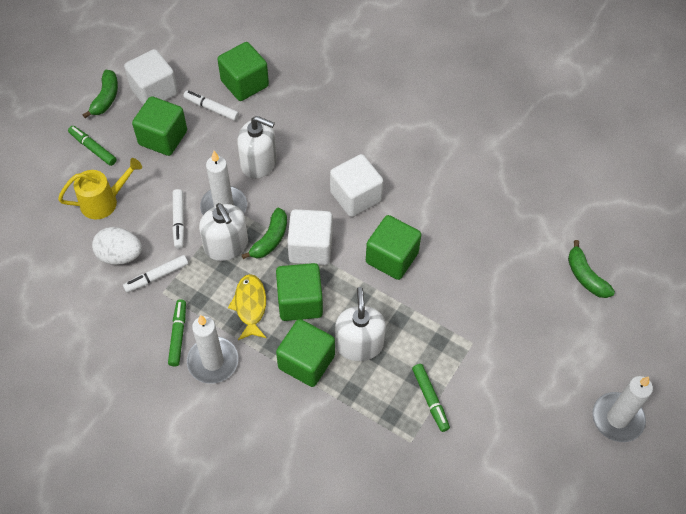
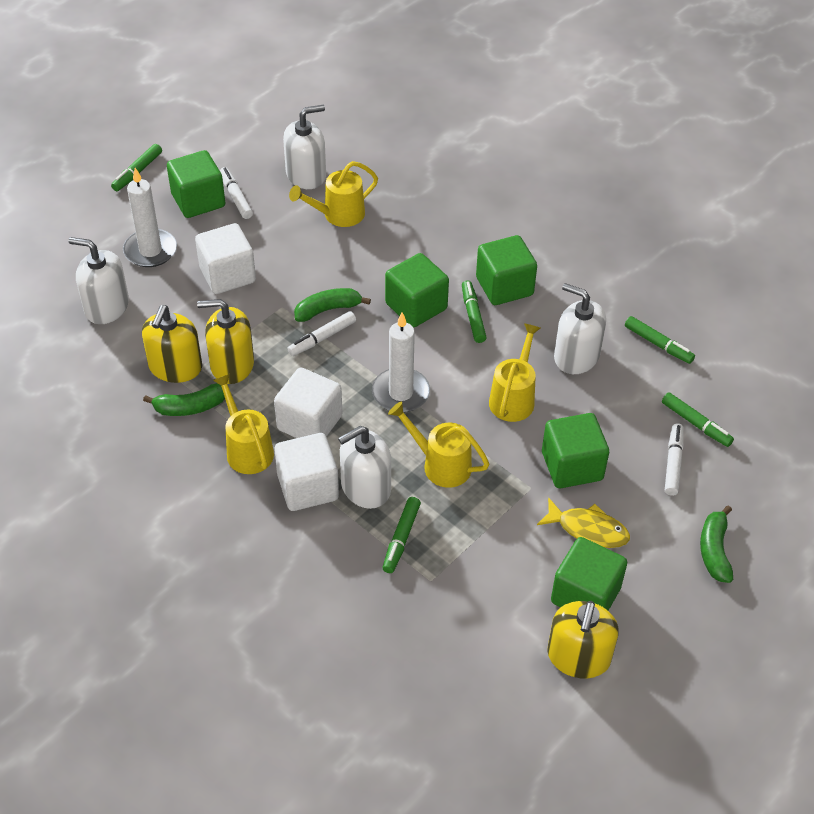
green marker: [68,126,117,166] [168,299,186,366] [412,364,450,432] = 3 -> [111,144,162,191] [382,497,421,573] [462,280,487,343] [625,316,695,364] [662,392,734,447] = 5
white candle: [187,315,238,384] [200,151,247,215] [592,376,653,442] = 3 -> [123,168,177,267] [372,312,430,413] = 2
white egg: [92,227,142,265] = 1 -> none = 0
white soap dispenser: [199,203,248,261] [237,116,277,179] [335,287,386,361] = 3 -> [68,237,129,324] [283,105,326,189] [338,426,391,509] [554,283,606,374] = 4
yellow soap dispenser: none = 0 -> [142,305,202,383] [197,299,254,384] [547,601,619,678] = 3
yellow watering can: [58,158,142,219] = 1 -> [213,374,274,474] [289,161,378,227] [388,401,489,488] [489,323,540,422] = 4

